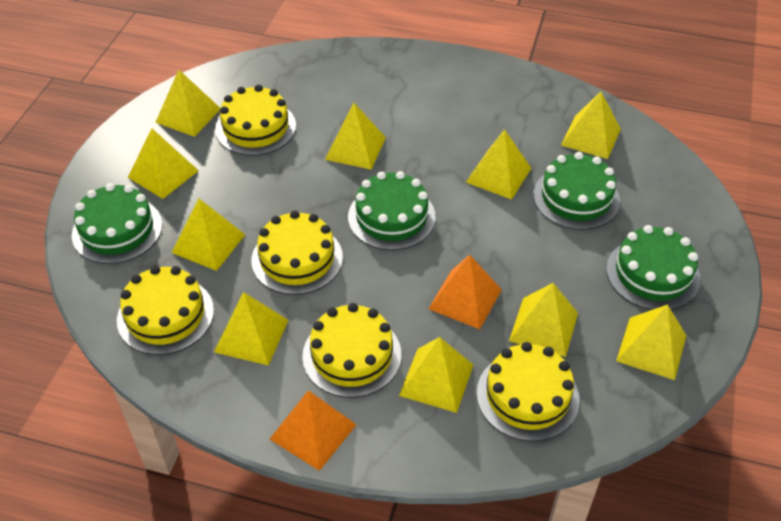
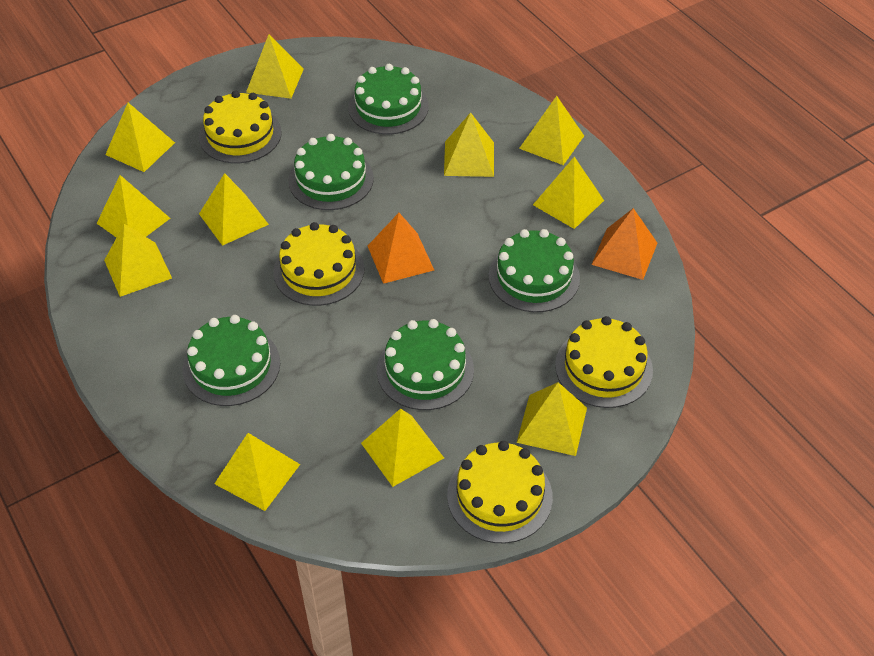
green cake: [72,183,162,264] [348,171,436,250] [533,152,620,230] [606,225,701,310] = 4 -> [183,315,280,406] [288,134,374,210] [348,64,429,135] [377,319,474,410] [489,229,580,312] = 5
yellow cake: [117,266,214,355] [215,85,296,156] [252,210,343,295] [302,303,401,398] [477,342,579,441] = 5 -> [199,91,282,163] [273,222,365,306] [447,441,553,543] [555,316,653,408] = 4
yellow pyramid: [128,128,199,199] [155,70,220,137] [172,198,245,271] [214,292,289,366] [325,103,386,170] [399,337,473,413] [466,129,532,200] [509,283,578,357] [561,92,621,159] [616,304,687,380] = 10 -> [96,175,170,238] [104,224,172,297] [105,103,175,172] [199,173,269,246] [214,433,300,511] [246,34,304,99] [361,408,444,487] [444,112,494,177] [517,382,587,456] [519,96,584,165] [533,157,604,229] = 11

